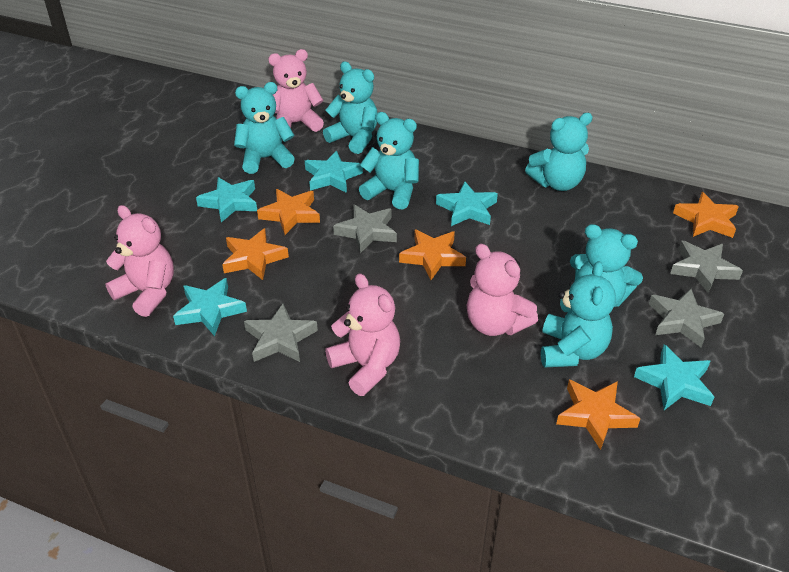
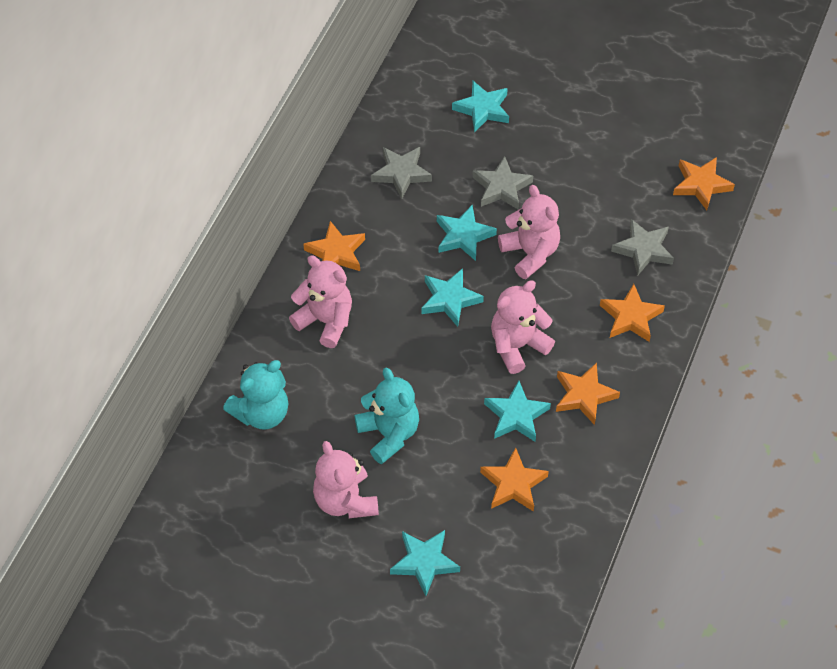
grey star: [244,303,318,362] [333,204,397,253] [649,288,724,347] [670,241,743,293] = 4 -> [371,147,432,199] [472,156,533,210] [611,219,674,276] = 3
turquoise teddy bear: [234,82,295,174] [323,61,378,154] [359,112,419,209] [525,113,593,191] [541,261,616,368] [570,224,643,307] = 6 -> [223,360,288,430] [354,368,419,464] = 2

